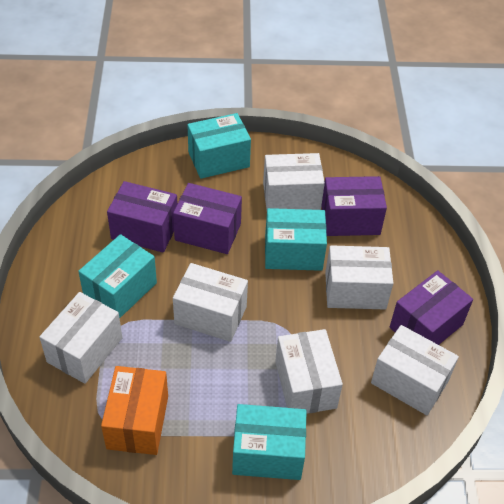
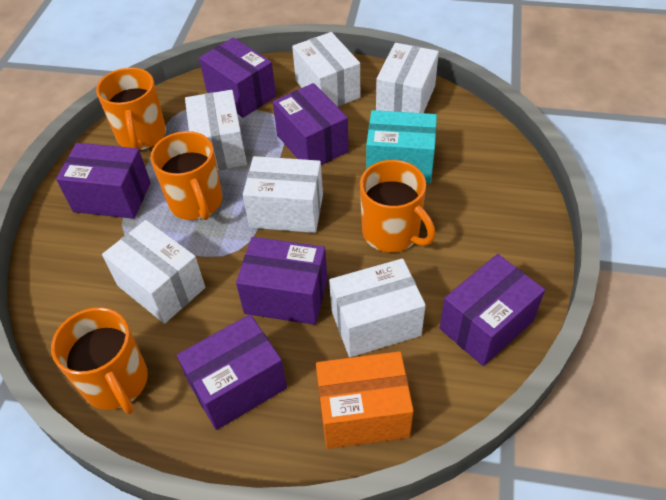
orange mug: none = 0 -> [51,307,148,414] [96,67,166,151] [150,131,222,220] [360,160,435,252] = 4
purple box: [107,181,178,253] [173,183,242,254] [321,176,387,236] [390,270,473,345] = 4 -> [56,143,151,219] [177,314,287,430] [199,37,276,118] [236,237,327,325] [273,83,349,165] [440,254,545,366] = 6
turquoise box: [78,234,157,318] [187,113,251,179] [232,404,307,480] [265,208,327,271] = 4 -> [366,110,437,183] = 1

